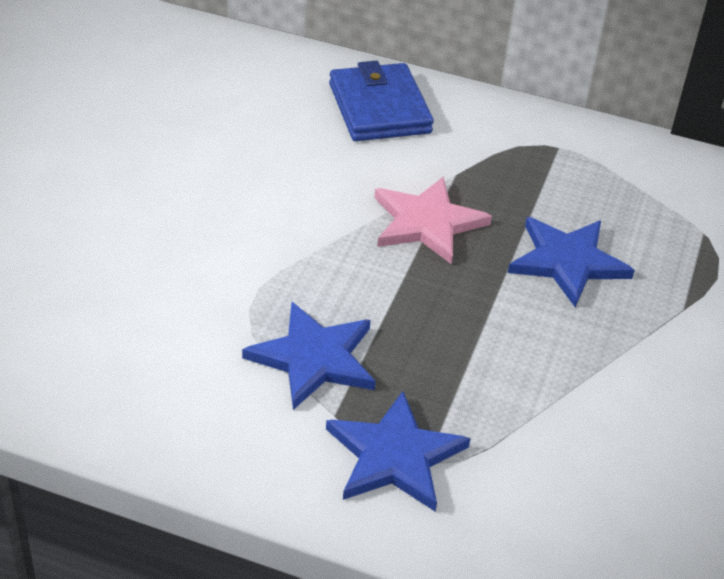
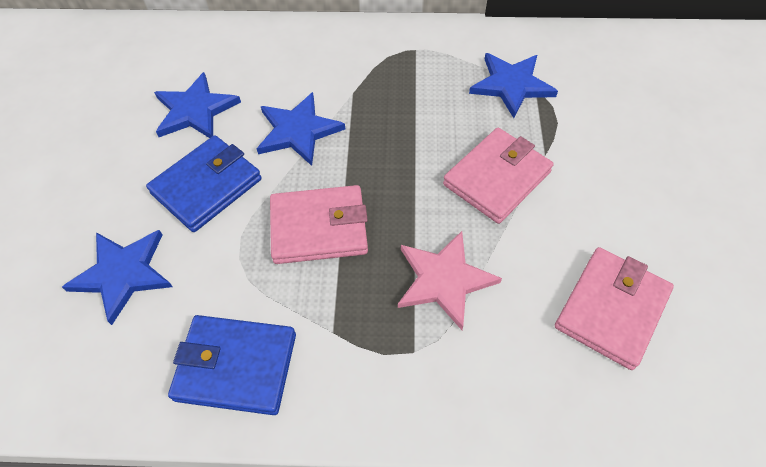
blue star: [242,302,376,410] [326,391,471,512] [508,217,635,307] = 3 -> [62,230,173,325] [154,72,241,138] [257,92,345,166] [469,53,558,118] = 4
blue wallet: [329,61,434,141] = 1 -> [146,135,262,232] [168,315,296,415] = 2
pink wallet: none = 0 -> [270,185,368,264] [443,128,554,224] [555,247,674,370] = 3

